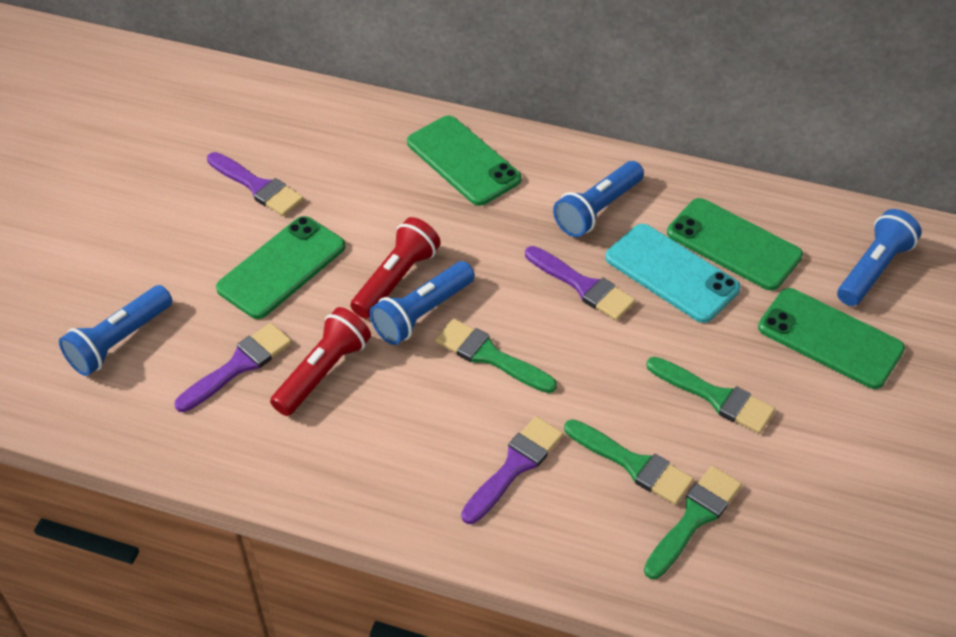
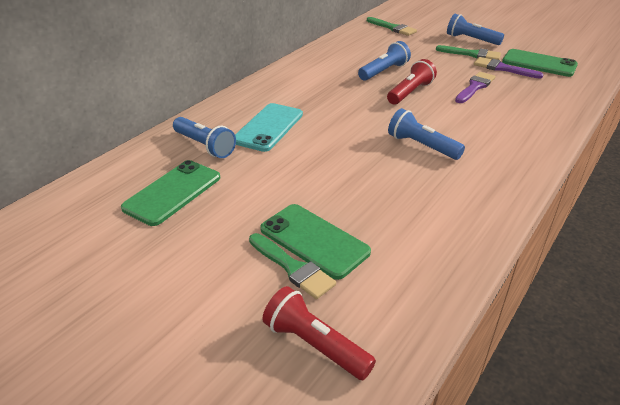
green brush: [435,319,557,393] [564,419,694,505] [644,466,742,579] [646,357,775,434] = 4 -> [249,233,336,299] [367,17,417,36] [436,45,501,60] = 3
green phone: [216,216,345,319] [407,116,522,206] [667,198,803,290] [758,288,905,389] = 4 -> [121,160,220,226] [260,204,371,280] [502,49,578,77] = 3
purple brush: [175,323,292,412] [207,152,304,216] [461,416,563,524] [525,246,636,321] = 4 -> [455,72,496,103] [474,57,544,79] = 2

